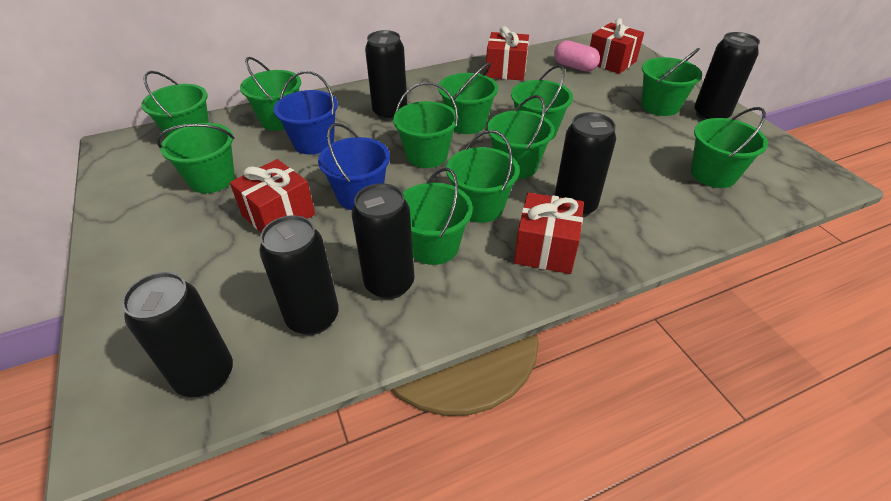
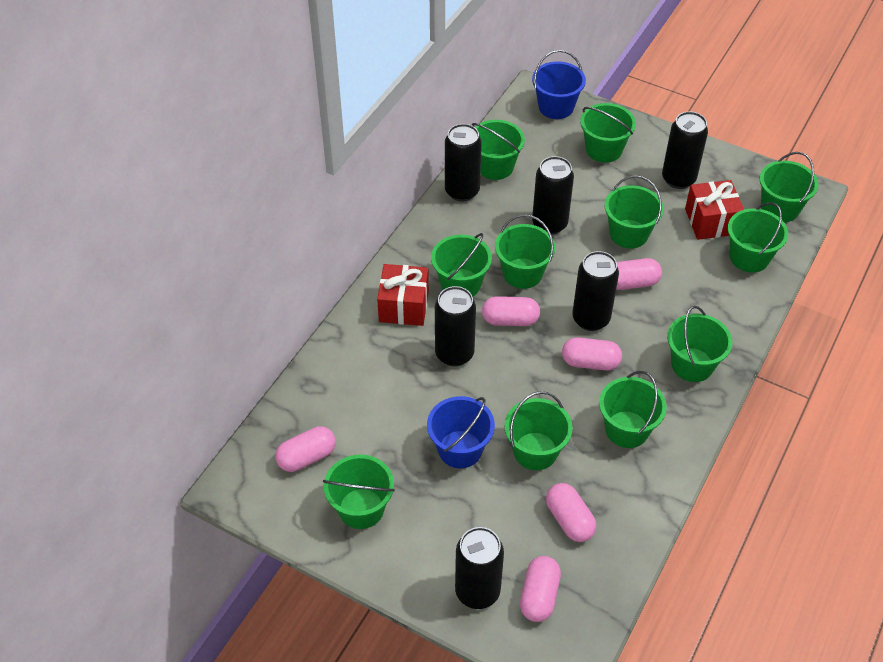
pink capsule: [554,40,600,72] = 1 -> [275,426,336,472] [482,296,540,326] [520,556,561,622] [546,483,596,542] [562,337,622,371] [616,258,662,290] = 6
red gift: [230,159,315,232] [485,26,529,81] [514,192,584,274] [590,18,644,74] = 4 -> [377,264,429,326] [685,180,744,240] = 2

